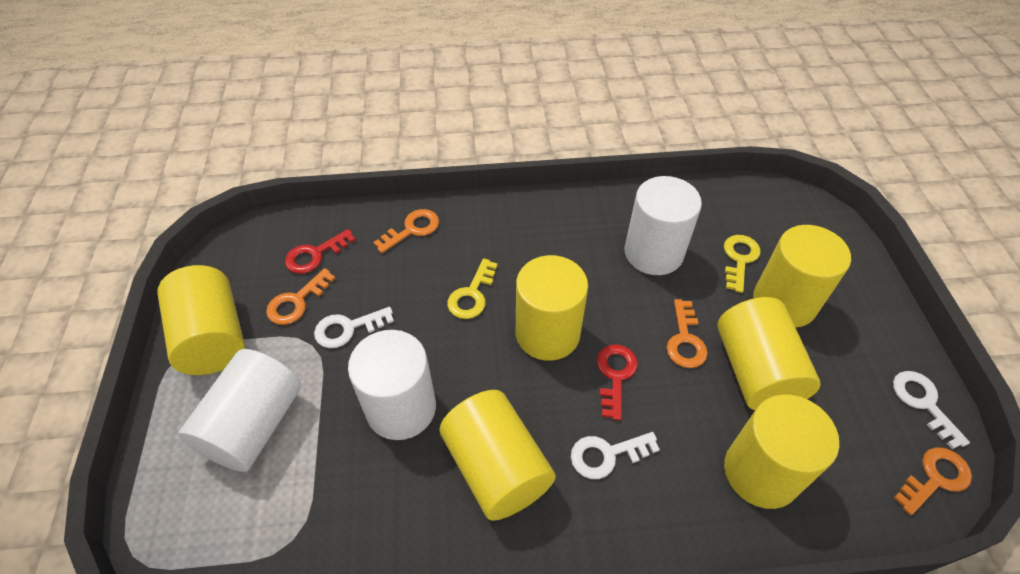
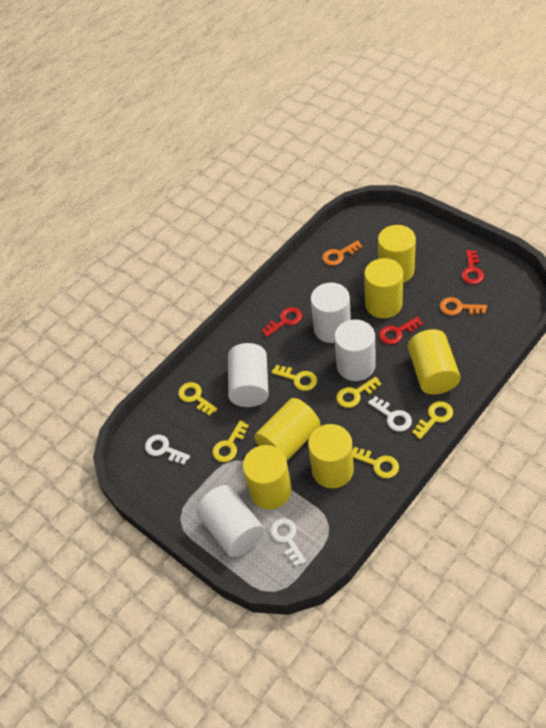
orange key: [266,268,336,325] [373,209,439,253] [667,299,708,368] [894,447,972,515] = 4 -> [322,240,362,266] [440,297,487,315] = 2
red key: [285,229,356,274] [597,344,638,420] = 2 -> [261,307,302,337] [379,317,423,345] [461,250,484,284] = 3
white cylinder: [178,349,301,472] [348,330,436,440] [624,176,702,275] = 3 -> [196,485,264,557] [228,343,269,407] [311,283,351,343] [334,319,376,381] = 4
yellow key: [447,258,498,319] [724,235,761,293] = 2 -> [178,382,217,416] [212,420,249,462] [271,365,317,391] [336,377,381,408] [353,447,399,478] [412,401,453,439] = 6

